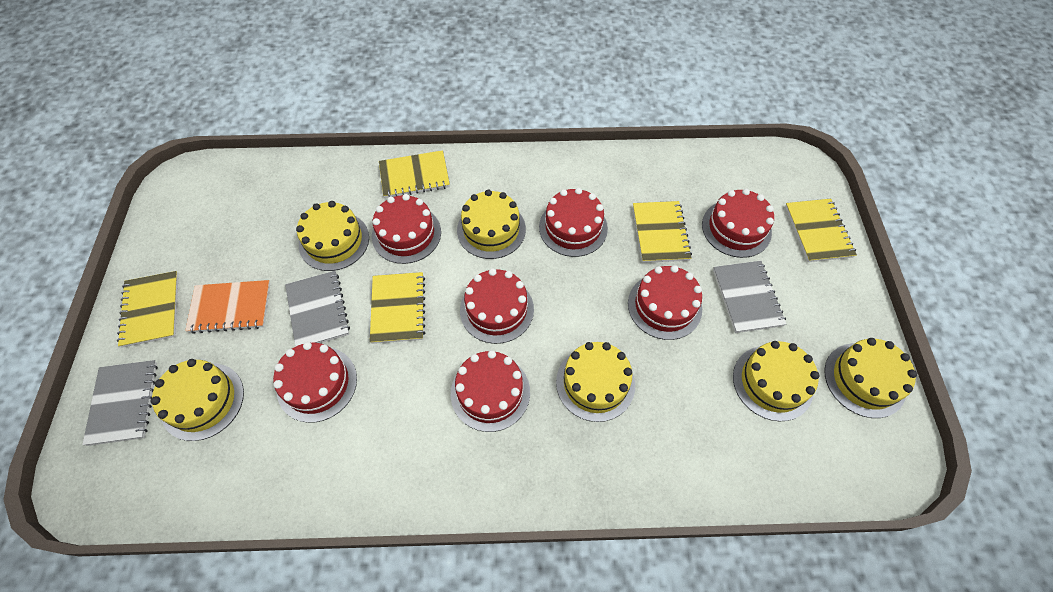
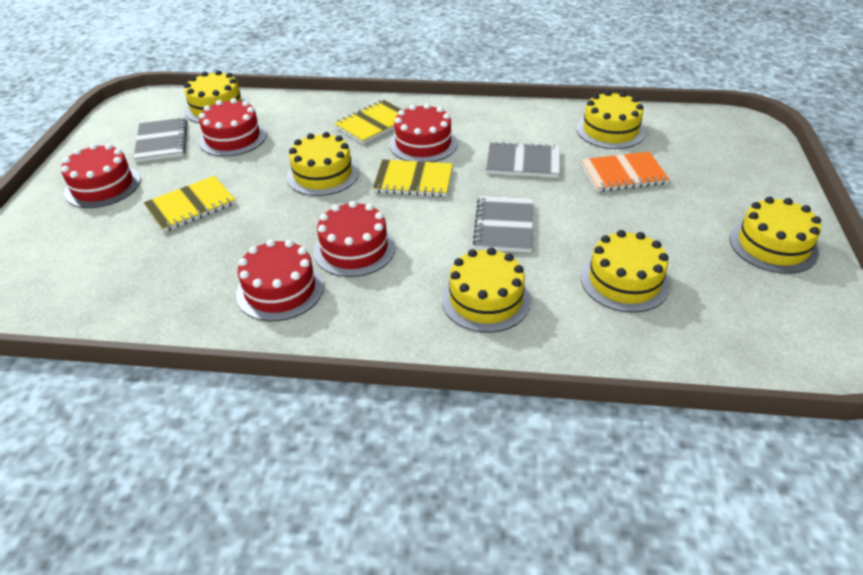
red cake: [273,342,357,423] [372,194,441,264] [451,350,530,432] [460,268,534,344] [539,188,608,257] [628,265,702,340] [702,188,774,258] = 7 -> [61,144,141,208] [199,98,267,157] [236,239,324,321] [313,201,395,277] [389,103,457,162] = 5
yellow notebook: [117,271,179,348] [370,272,425,344] [379,150,450,198] [633,201,692,263] [785,199,857,262] = 5 -> [143,176,236,232] [334,100,402,144] [373,159,453,197] = 3

